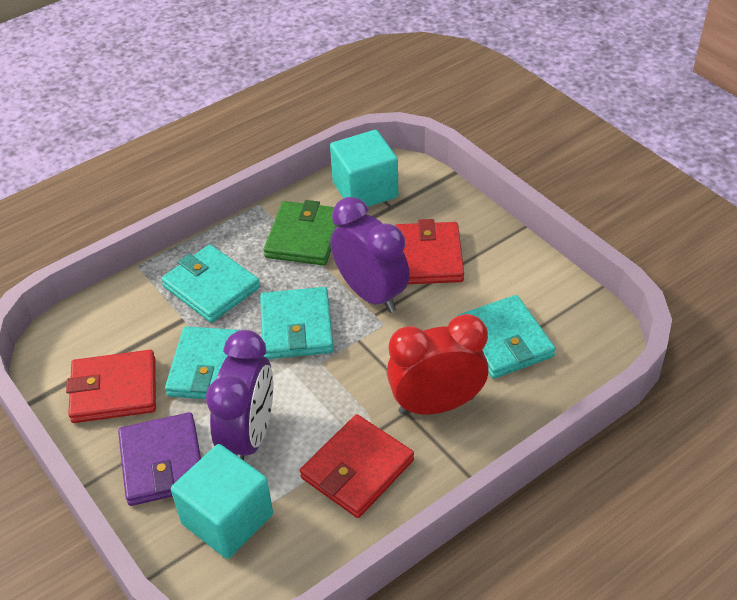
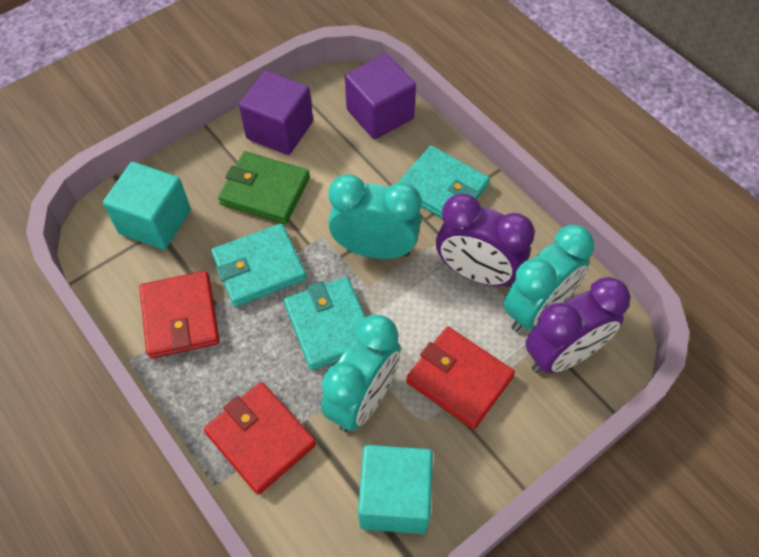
purple cube: none = 0 -> [239,71,313,155] [345,54,416,139] = 2
purple wallet: [118,412,201,506] = 1 -> none = 0
red clock: [387,314,489,415] = 1 -> none = 0
turquoise clock: none = 0 -> [321,314,401,432] [328,174,421,259] [503,225,594,332] = 3
turquoise wallet: [161,245,260,323] [165,326,239,399] [260,287,334,359] [457,295,556,379] = 4 -> [211,224,306,307] [284,277,366,370] [397,146,490,219] = 3

